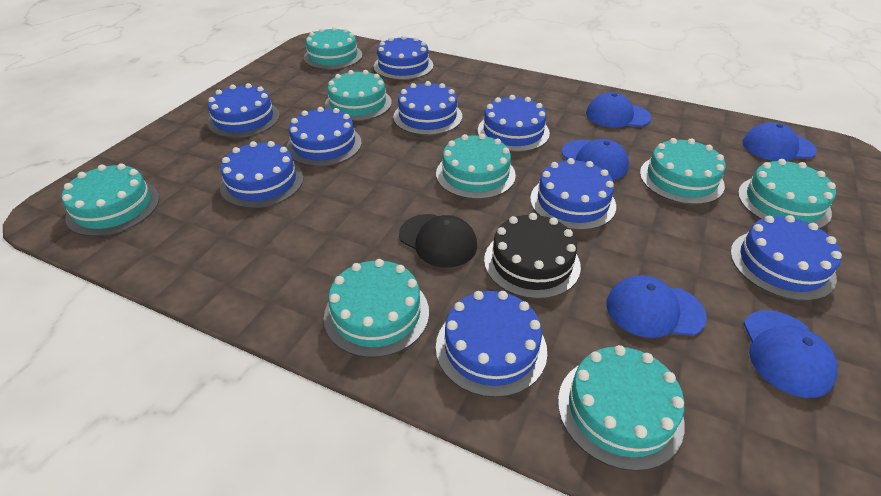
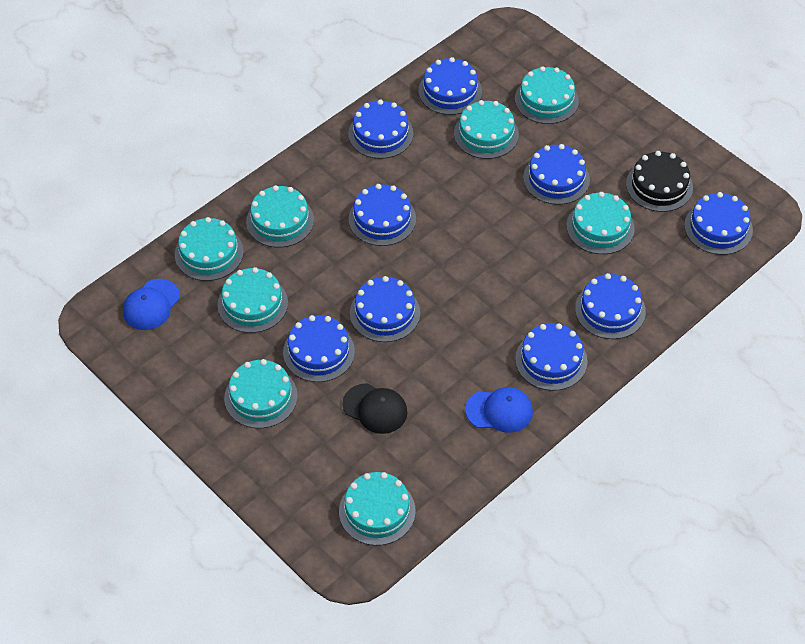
blue cap: [562,139,629,180] [586,92,651,128] [606,275,707,338] [742,122,817,161] [743,310,837,398] = 5 -> [123,279,180,330] [465,387,533,433] = 2

